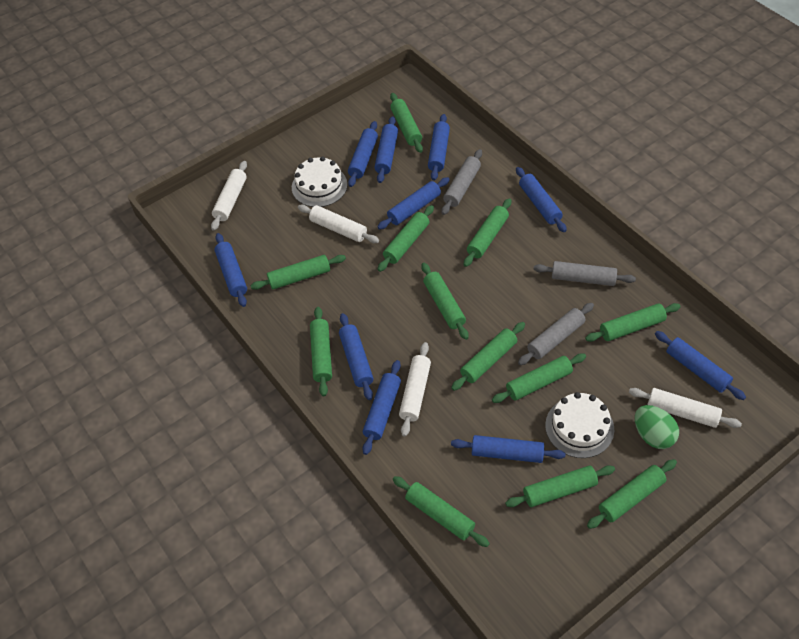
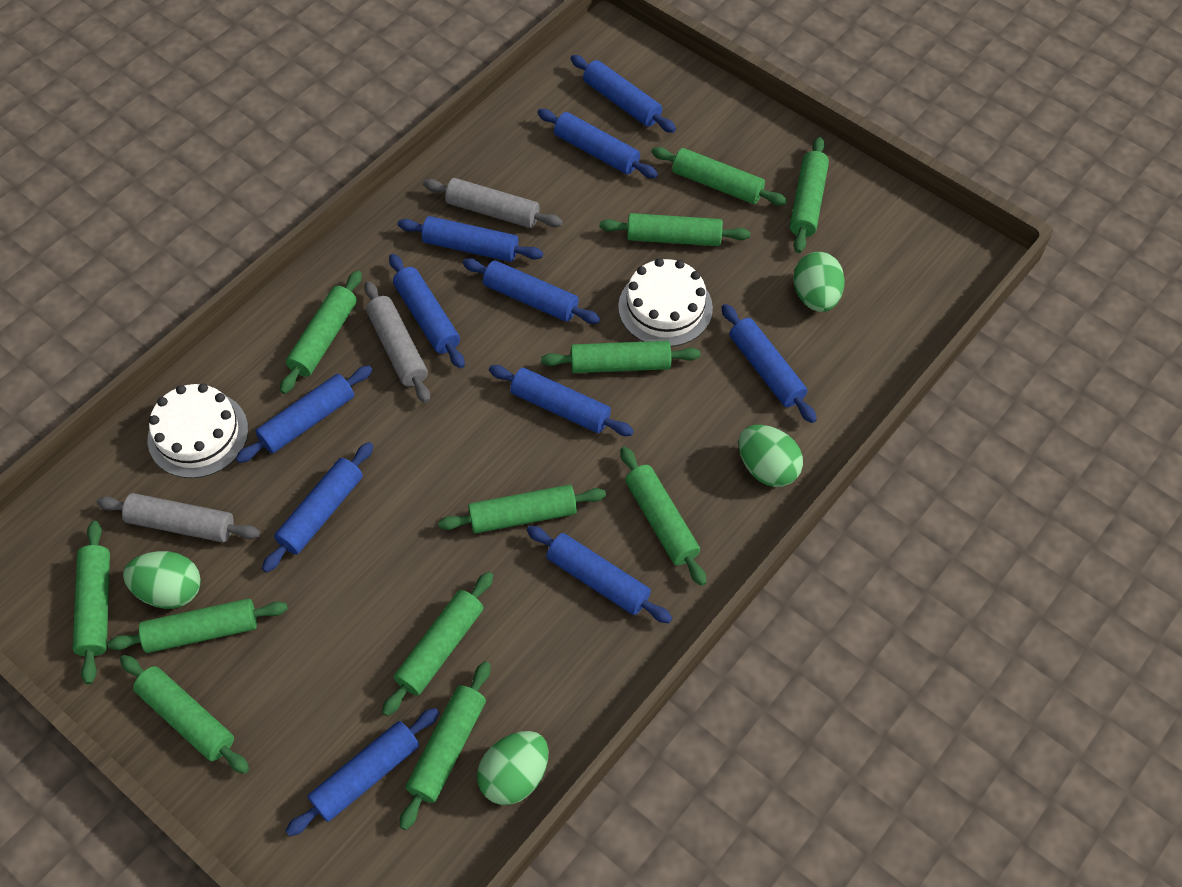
blue rolling pin: [214,233,247,307] [339,313,373,400] [348,121,378,187] [362,360,401,455] [374,116,398,183] [377,177,450,230] [428,114,450,181] [451,435,566,463] [516,167,567,232] [655,331,746,400] = 10 -> [236,365,372,463] [262,442,373,572] [286,708,439,836] [389,254,465,369] [398,216,543,262] [463,258,600,324] [489,365,634,436] [527,526,672,623] [537,109,658,178] [570,55,676,133] [721,304,817,423] = 11
green egg: [635,405,679,449] = 1 -> [123,551,201,609] [477,731,548,805] [738,425,803,487] [793,252,845,312] = 4
white rolling pin: [211,161,247,231] [298,204,379,243] [399,342,431,437] [629,388,742,428] = 4 -> none = 0

